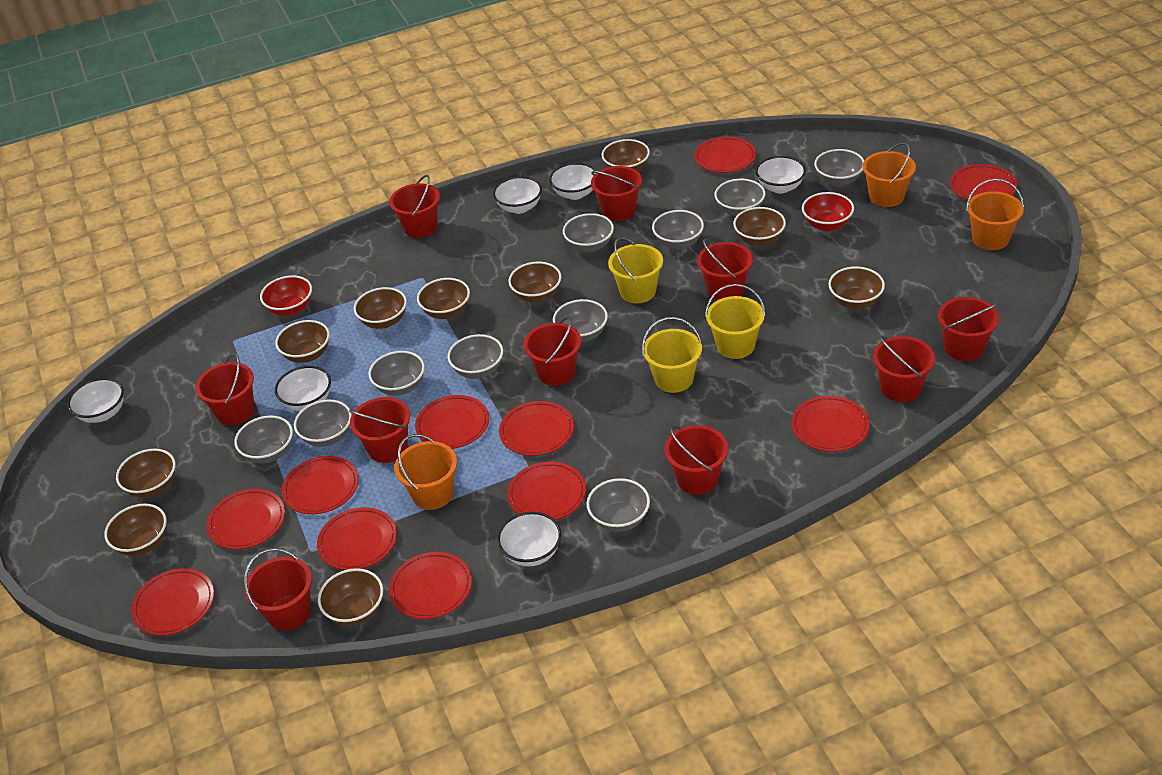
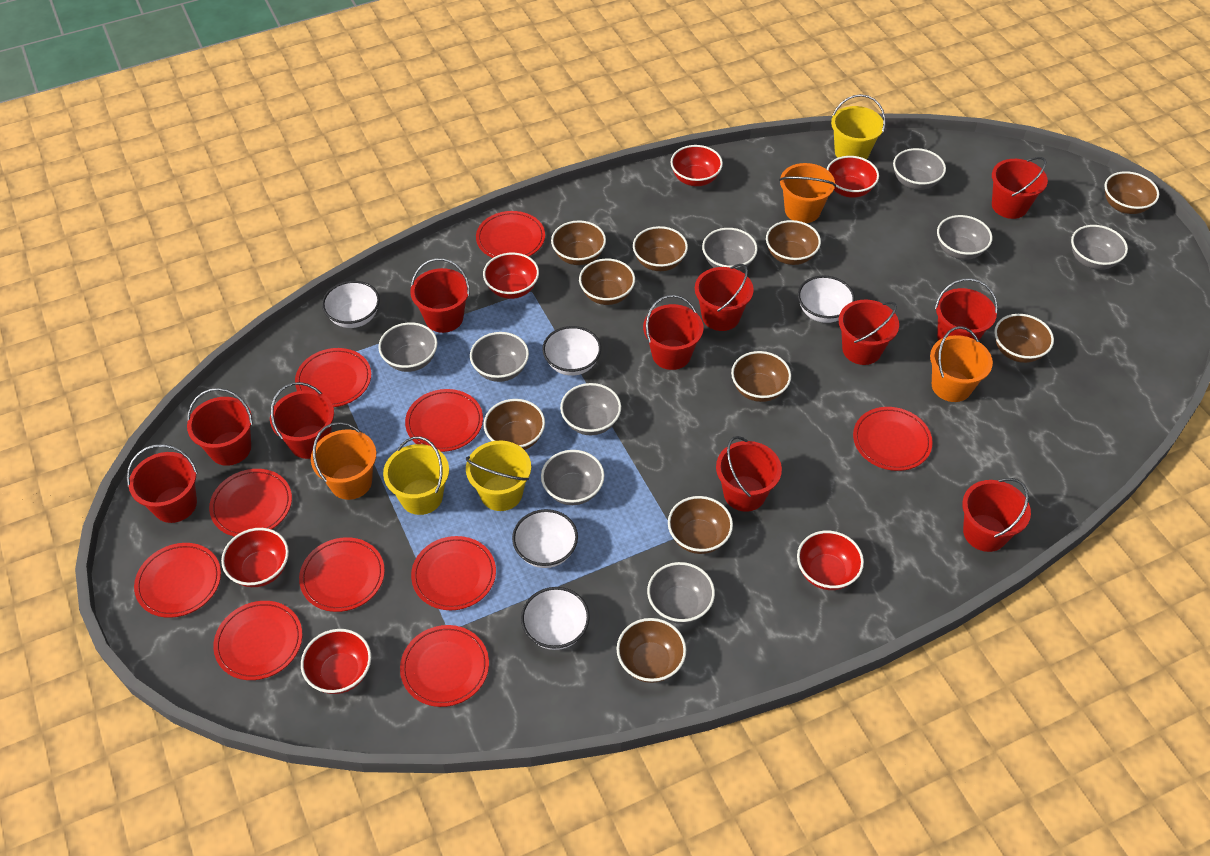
grey bowl: [234,416,293,463] [294,400,352,447] [369,351,425,396] [448,334,503,379] [553,299,608,342] [563,213,614,253] [587,478,650,532] [652,210,704,249] [714,179,765,216] [814,149,864,187] = 10 -> [378,322,437,372] [470,332,529,382] [541,450,605,505] [560,383,621,435] [647,562,715,624] [702,228,758,271] [893,148,946,190] [937,215,992,260] [1071,225,1128,270] = 9
red bowl: [260,275,312,316] [802,192,854,231] = 2 -> [221,528,289,587] [301,629,371,694] [483,253,539,299] [670,145,723,186] [797,531,864,590] [827,156,879,198] = 6
red bucket: [195,353,254,425] [244,548,312,631] [349,397,410,463] [389,175,440,238] [523,317,582,386] [591,166,642,221] [665,425,728,495] [697,239,753,300] [873,336,935,402] [938,297,999,361] = 10 -> [127,444,198,523] [187,388,253,466] [270,382,334,459] [410,258,470,333] [643,295,704,370] [695,264,754,331] [716,436,782,512] [839,299,899,365] [935,278,998,341] [962,478,1031,552] [992,157,1048,219] = 11
red plate: [131,568,214,636] [207,489,285,550] [282,456,359,514] [317,507,397,570] [389,552,472,619] [415,395,489,449] [499,401,574,456] [507,462,586,520] [694,136,756,173] [791,396,870,452] [950,164,1017,200] = 11 -> [134,543,221,618] [209,469,292,537] [213,601,302,680] [295,348,371,407] [299,537,385,612] [400,625,489,707] [405,389,483,452] [411,536,496,610] [476,211,545,258] [853,407,933,471] = 10
white bowl: [67,378,124,423] [275,366,331,411] [493,176,542,214] [497,512,561,567] [549,163,596,200] [756,156,806,193] = 6 -> [322,281,380,328] [512,509,578,568] [521,587,590,650] [542,326,601,376] [798,276,855,323] = 5

